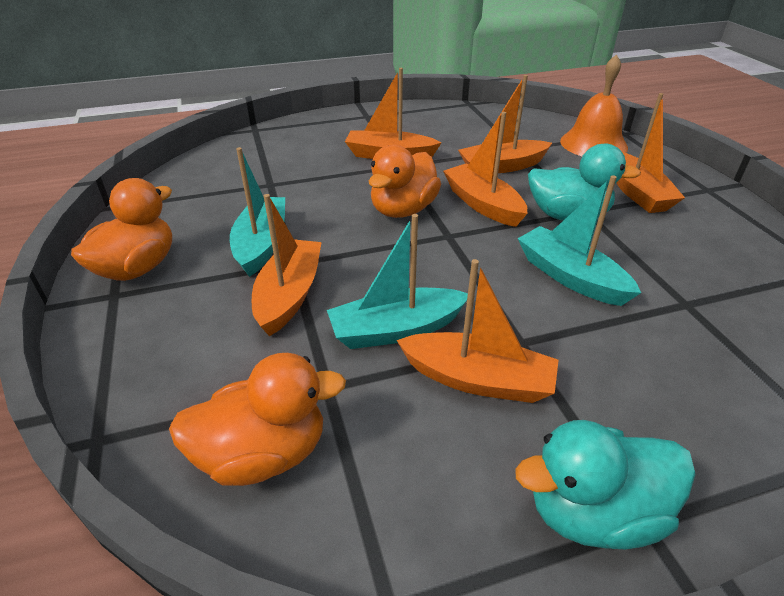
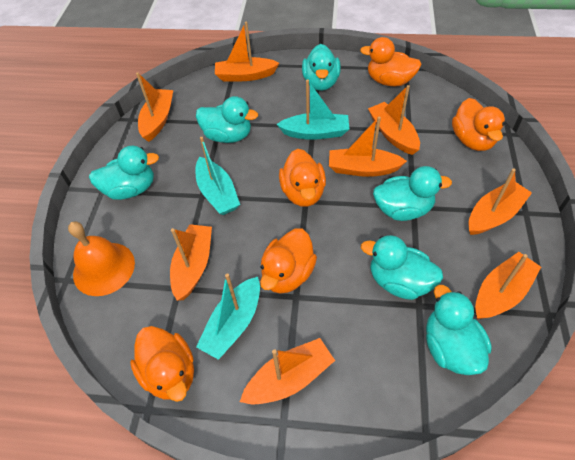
orange boat: [252,194,322,336] [345,68,442,159] [396,259,559,403] [443,112,528,227] [458,75,552,173] [617,93,685,213] = 6 -> [136,73,173,142] [170,224,212,301] [215,21,279,81] [240,338,335,405] [329,116,407,177] [368,85,420,155] [468,168,532,235] [475,252,541,319] = 8
orange duck: [71,178,172,281] [169,353,346,486] [369,144,441,218] = 3 -> [130,326,194,402] [260,229,317,294] [279,149,326,207] [360,37,422,87] [452,98,505,151] = 5
turquoise duck: [515,420,696,549] [528,144,641,220] = 2 -> [89,146,159,200] [196,96,258,143] [302,44,341,91] [361,235,443,300] [373,166,452,221] [426,285,492,375] = 6

